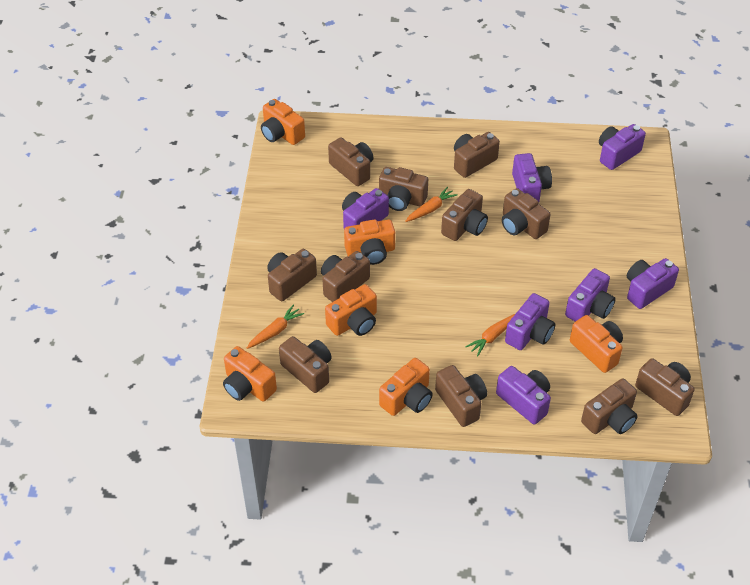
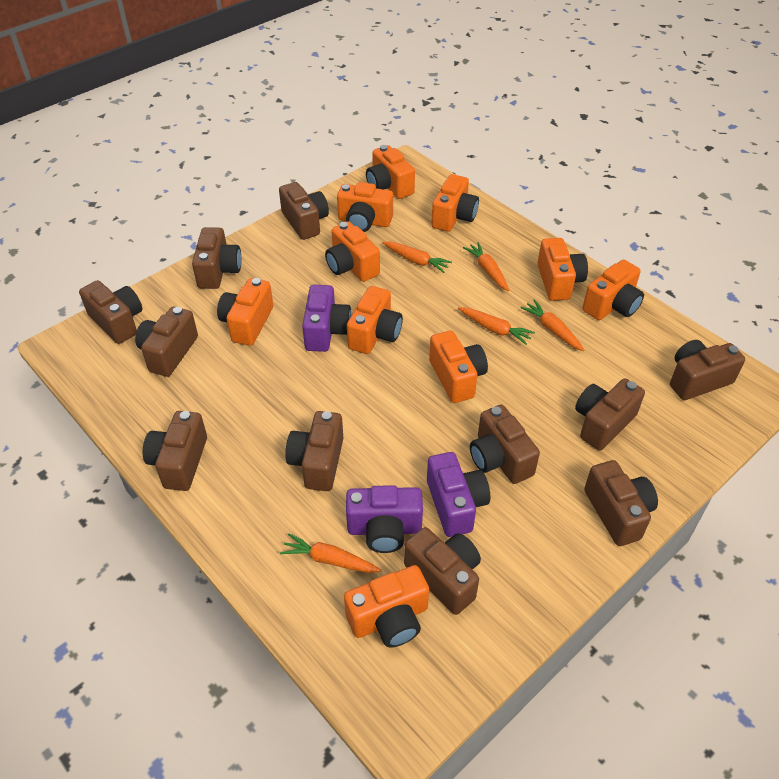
orange camera: [223,346,277,402] [261,99,305,145] [325,284,377,336] [344,219,395,265] [379,358,433,416] [570,315,623,373] = 6 -> [217,278,273,346] [325,221,380,282] [337,182,393,232] [344,565,429,648] [347,286,403,354] [366,145,415,199] [429,331,488,403] [431,174,479,232] [537,238,588,301] [582,260,644,320] = 10
orange carrot: [247,305,304,349] [405,187,458,222] [465,314,515,356] = 3 -> [280,533,382,573] [382,241,452,273] [458,307,535,345] [463,242,509,292] [520,299,585,351] = 5
purple camera: [342,188,389,229] [496,366,551,424] [505,293,556,350] [512,153,552,202] [565,268,616,321] [599,124,646,170] [627,258,679,309] = 7 -> [302,285,351,352] [346,485,423,553] [427,452,490,537] = 3

